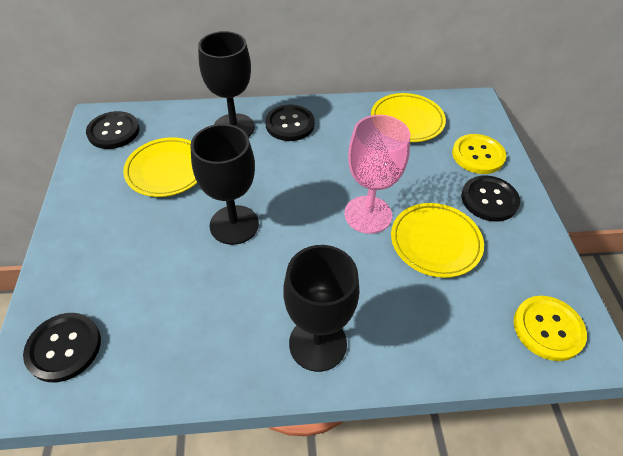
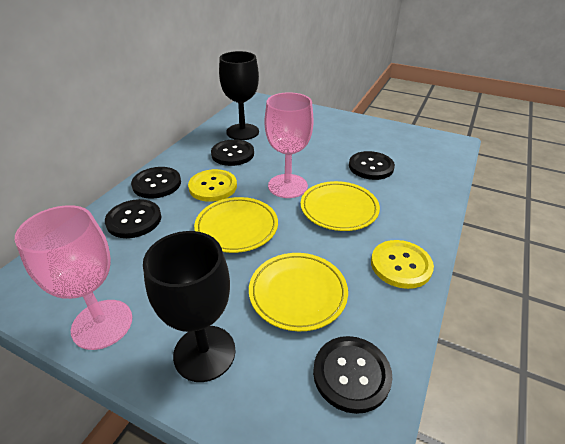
black button: [23,313,101,382] [86,111,139,149] [265,105,315,141] [462,175,520,222] = 4 -> [105,199,161,238] [131,167,181,199] [211,139,254,166] [313,336,392,414] [349,151,395,180] = 5
black goblet: [190,124,259,245] [198,31,255,137] [283,245,359,372] = 3 -> [143,231,236,382] [219,51,259,140] = 2
pink goblet: [344,115,410,234] = 1 -> [15,205,132,350] [264,92,314,198] = 2

